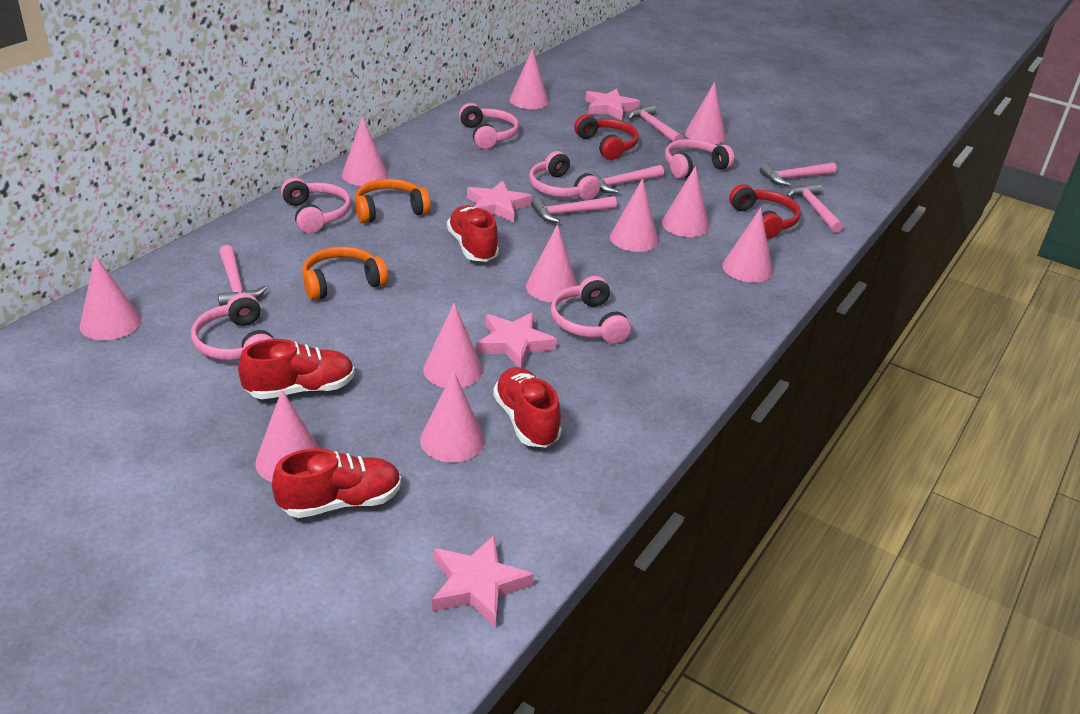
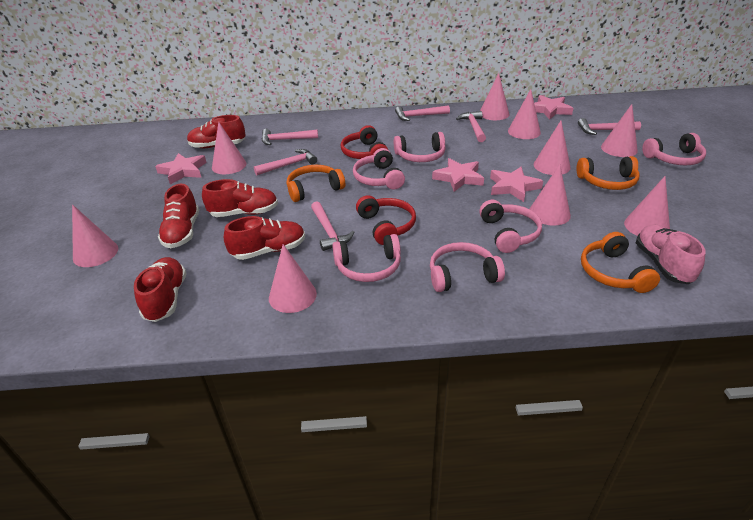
orange headphones: [302,247,388,300] [355,179,431,223] = 2 -> [287,165,345,202] [576,156,640,190] [581,232,660,293] = 3
pink cone: [80,255,141,340] [255,390,320,482] [342,116,388,186] [420,371,485,462] [423,303,483,388] [509,48,549,109] [526,224,578,302] [610,179,659,252] [662,166,709,237] [685,82,726,144] [722,208,773,283] = 11 -> [72,204,118,267] [212,122,247,174] [269,244,317,313] [480,73,510,120] [508,89,541,139] [529,164,571,226] [534,121,571,175] [601,104,638,157] [624,176,670,236] = 9
pink shoe: none = 0 -> [636,225,706,284] = 1
red shoe: [238,339,355,399] [272,448,401,518] [447,206,499,262] [493,367,561,448] = 4 -> [134,257,187,322] [158,184,199,248] [187,115,246,148] [202,179,278,217] [224,216,305,260] = 5

